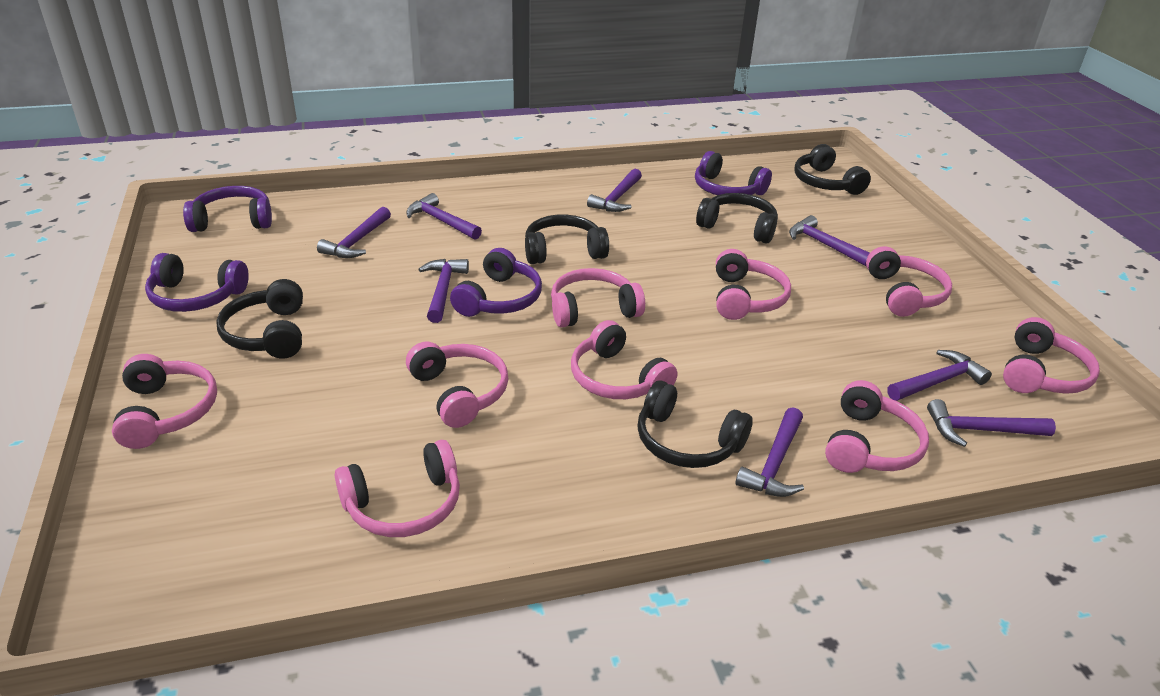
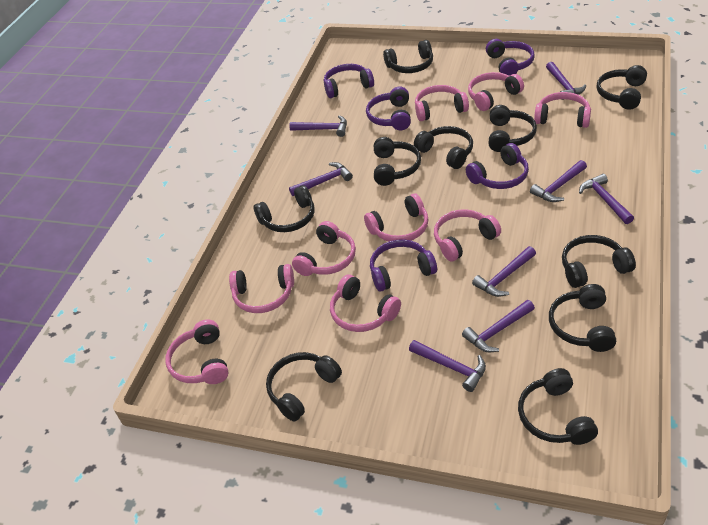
black headphones: [216,279,303,358] [525,215,609,264] [638,380,753,468] [696,193,778,244] [794,144,871,195] = 5 -> [253,185,315,232] [266,352,342,422] [374,137,421,186] [383,40,433,73] [414,126,473,169] [488,105,537,152] [518,368,598,445] [549,284,616,352] [562,235,636,288] [597,65,647,110] = 10
purple headphones: [145,253,249,312] [183,186,272,232] [450,248,542,317] [695,151,772,195] = 4 -> [324,64,374,98] [366,86,411,130] [370,239,437,292] [466,143,529,189] [486,39,534,76] = 5

